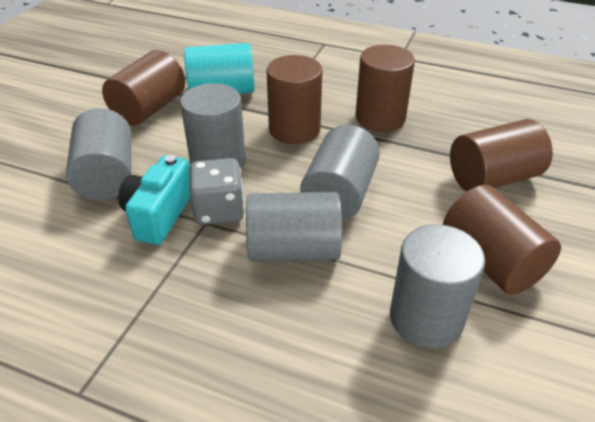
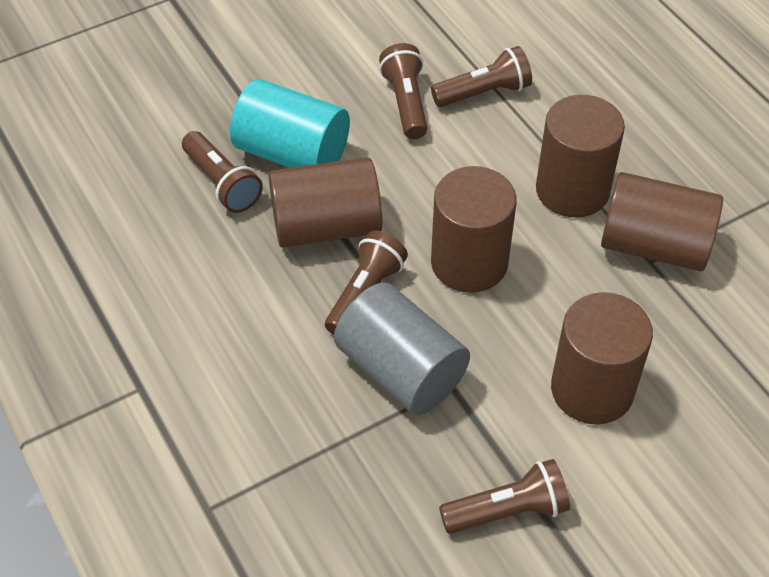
brown flashlight: none = 0 -> [182,131,263,213] [325,231,408,335] [379,43,428,139] [431,46,532,107] [439,459,570,534] = 5
grey cylinder: [66,108,131,201] [180,83,246,169] [246,192,342,262] [300,125,380,220] [390,224,485,349] = 5 -> [334,282,470,415] = 1
grey dice: [189,158,245,225] = 1 -> none = 0
turquoise camera: [118,155,190,245] = 1 -> none = 0

